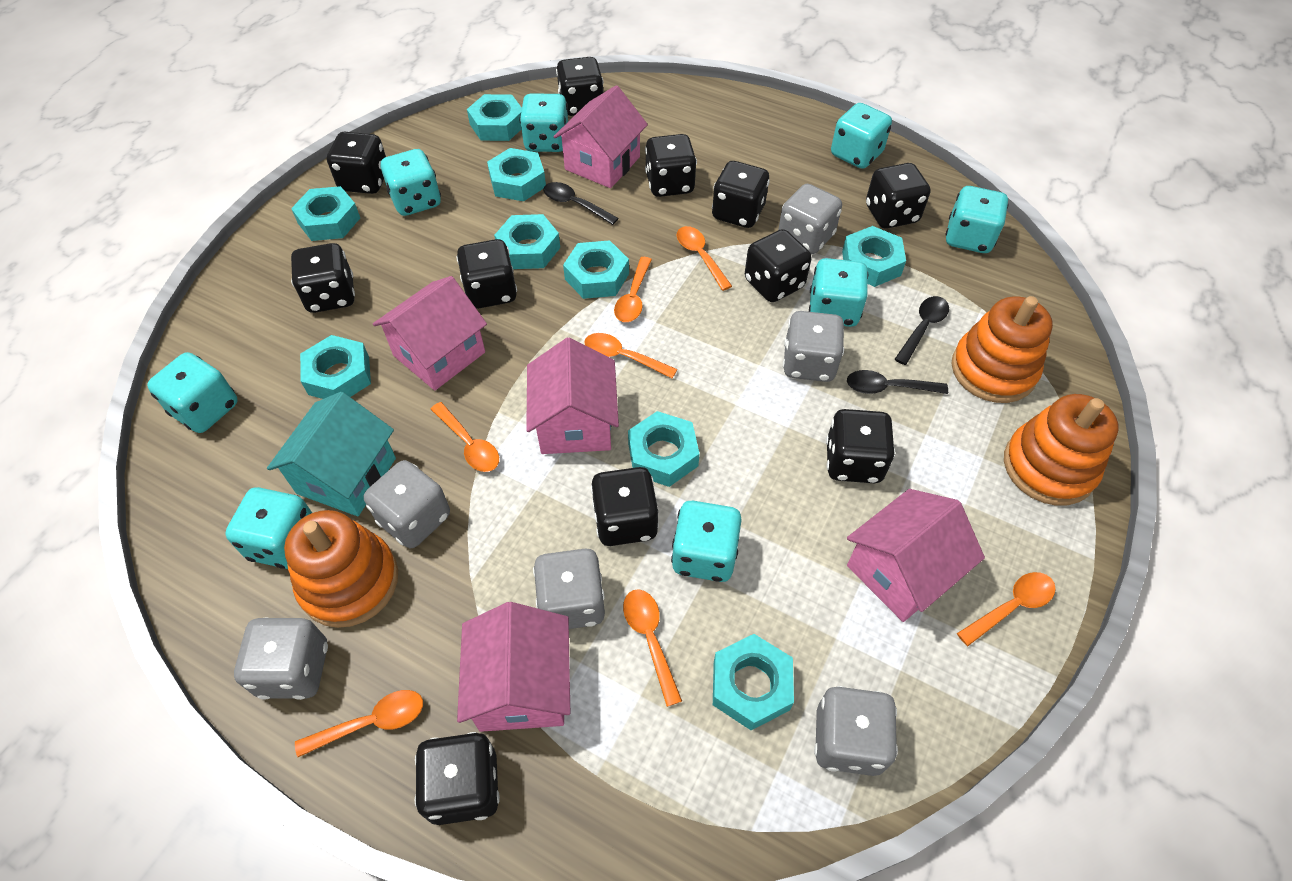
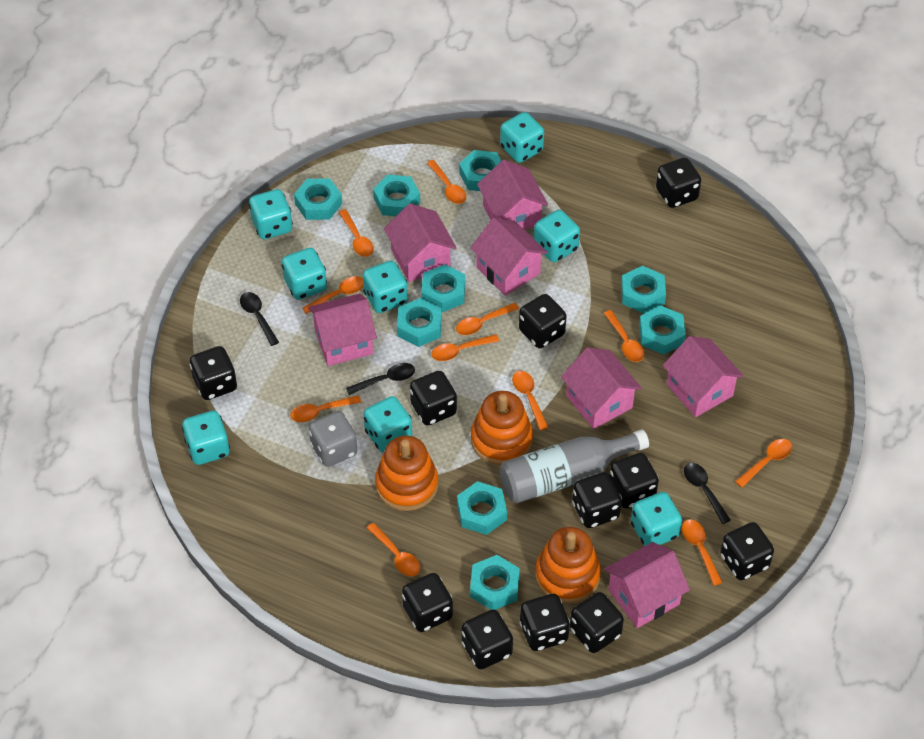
grey bottle: none = 0 -> [500,429,649,503] = 1
grey dice: [234,617,328,700] [364,460,450,548] [533,548,605,629] [778,184,842,254] [783,311,844,382] [814,686,898,776] = 6 -> [309,411,357,467] = 1
orange spoon: [295,690,423,757] [431,402,499,472] [584,333,677,379] [614,257,652,322] [623,589,682,707] [677,226,732,291] [957,572,1056,646] = 7 -> [290,395,361,422] [302,276,363,314] [338,209,374,257] [367,523,420,576] [427,160,466,204] [431,334,499,361] [456,303,519,335] [512,371,549,431] [604,310,644,362] [682,519,723,586] [735,439,792,488] = 11
pink house: [373,276,487,391] [457,602,570,732] [526,338,619,454] [554,85,648,188] [847,489,985,622] = 5 -> [308,294,377,366] [384,203,457,282] [470,218,548,296] [477,160,548,230] [561,347,642,429] [604,542,690,628] [663,336,744,417] = 7
turquoise house: [267,392,396,516] = 1 -> none = 0

